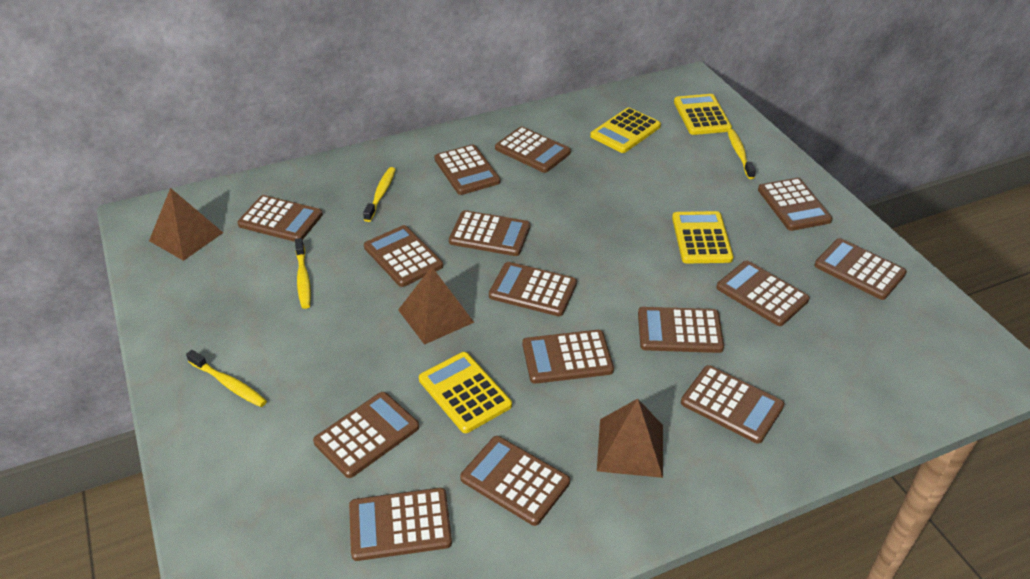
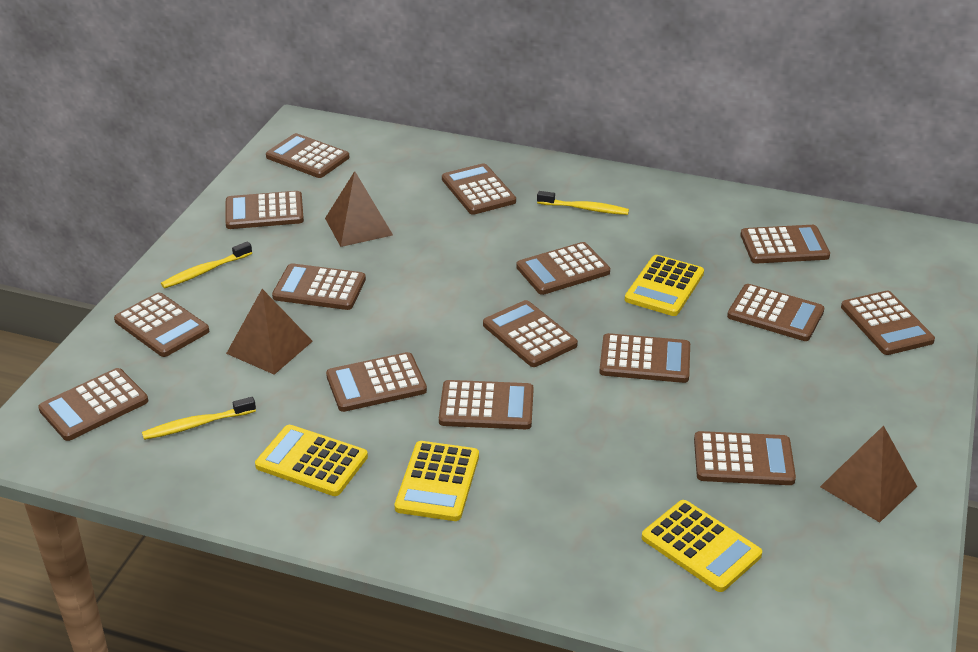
yellow toothbrush: [186,350,267,407] [295,238,311,309] [363,167,396,222] [727,129,756,179] = 4 -> [142,397,256,440] [161,241,252,288] [537,191,629,215] = 3

